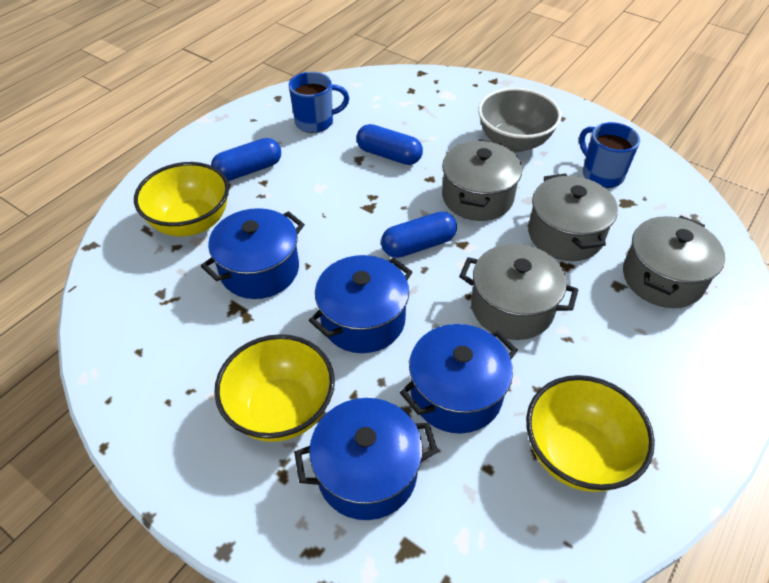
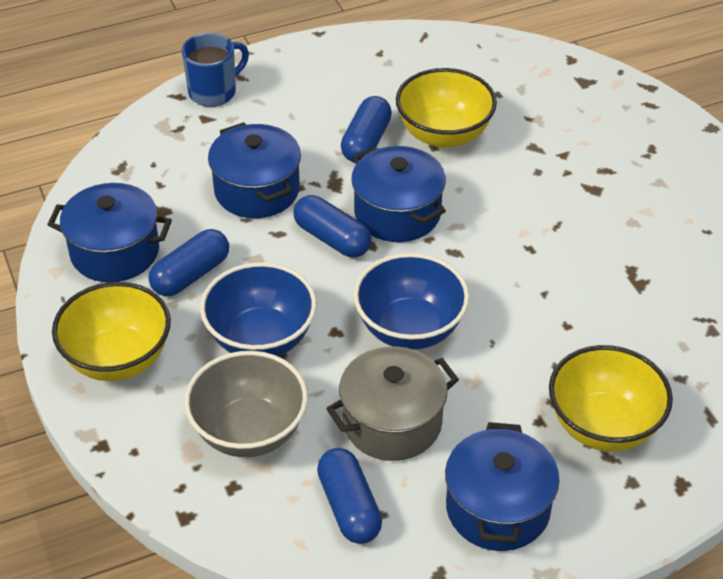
blue bowl: none = 0 -> [200,262,316,356] [354,253,469,349] = 2
blue capsule: [211,138,281,181] [356,124,423,165] [381,211,457,258] = 3 -> [149,229,229,297] [294,195,372,258] [317,448,382,544] [341,96,392,162] = 4
blue mug: [289,72,349,133] [579,122,640,188] = 2 -> [182,33,249,107] = 1
grey pot: [442,139,522,221] [459,244,578,340] [528,173,618,261] [623,215,725,308] = 4 -> [326,346,459,461] = 1

